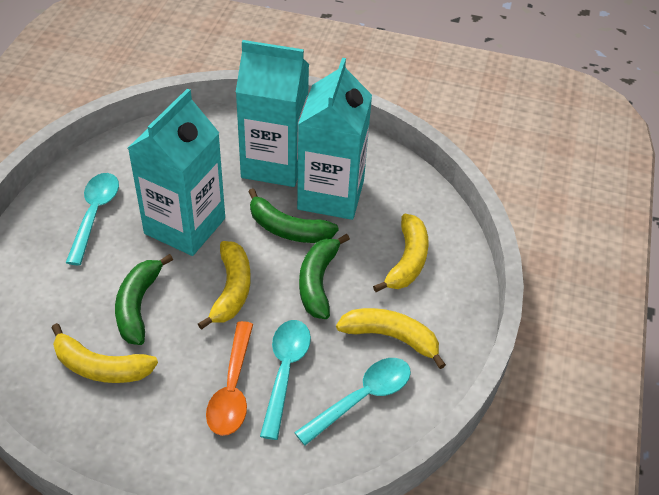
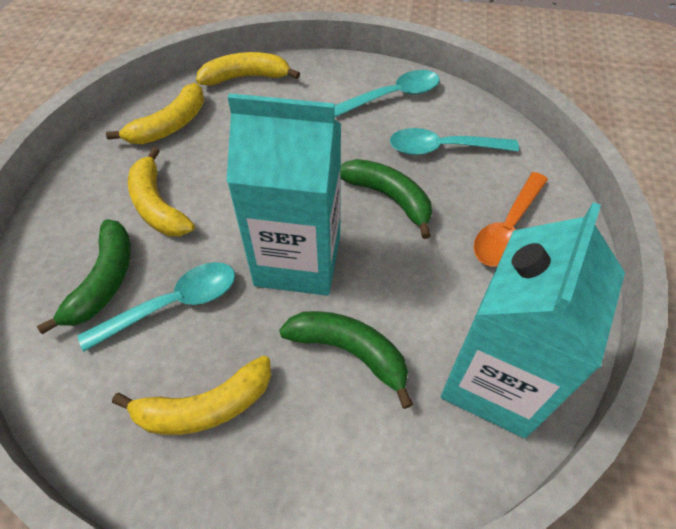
turquoise carton: [128,88,225,256] [236,40,309,187] [297,58,372,220] = 3 -> [226,93,341,296] [441,202,625,438] = 2

